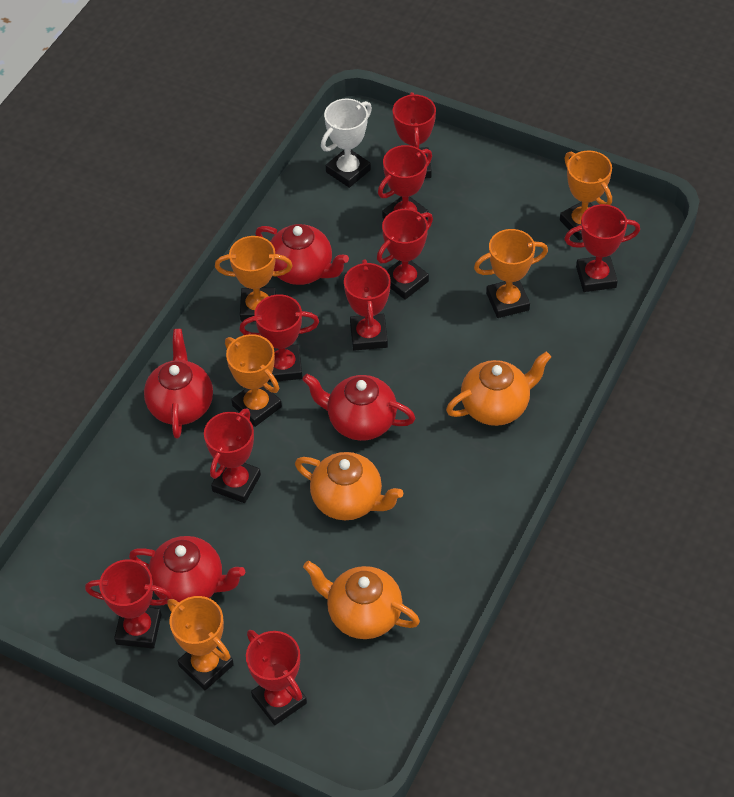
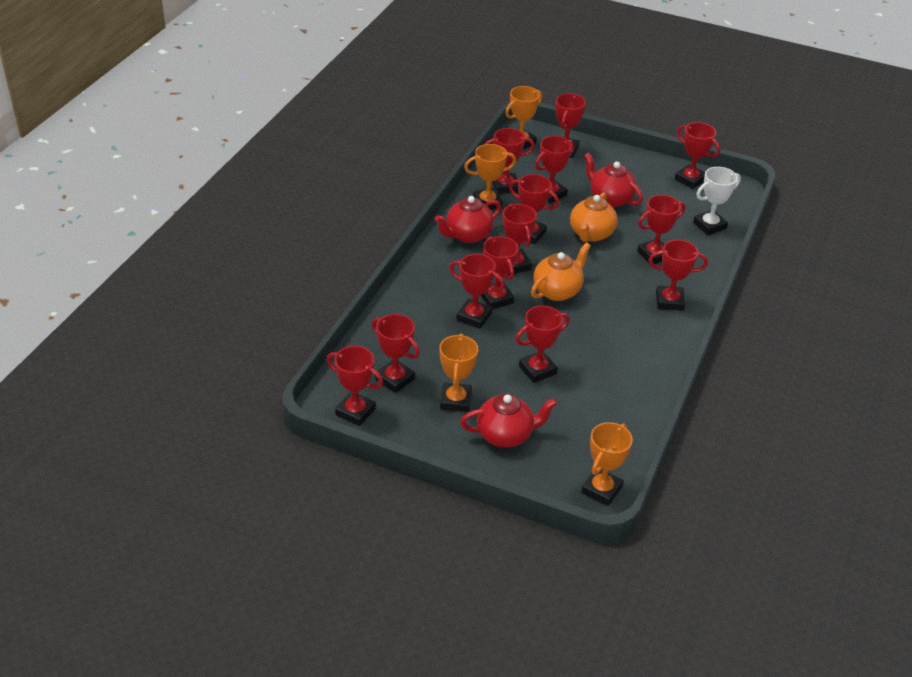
orange teapot: [295,452,403,520] [303,561,420,639] [446,352,551,426] = 3 -> [531,242,591,301] [570,192,618,242] = 2
orange trophy: [167,596,234,690] [215,236,293,322] [225,334,282,427] [474,229,548,318] [560,151,612,241] = 5 -> [439,334,478,412] [464,144,516,210] [505,86,543,150] [581,422,633,506] = 4
red teapot: [129,536,245,602] [144,329,213,438] [255,224,349,285] [302,374,415,441] = 4 -> [435,196,501,243] [460,394,557,448] [584,152,643,207] = 3
red trophy: [85,560,173,649] [204,409,261,503] [240,294,319,382] [246,630,307,725] [344,260,391,351] [377,209,433,300] [378,145,432,219] [393,92,436,178] [564,204,640,292] = 9 -> [327,346,383,426] [372,314,420,393] [449,254,505,329] [481,236,519,309] [485,128,535,194] [502,204,537,275] [509,174,559,244] [515,306,569,383] [535,136,574,204] [555,93,586,158] [637,195,685,264] [649,240,708,311] [675,122,720,189] = 13

